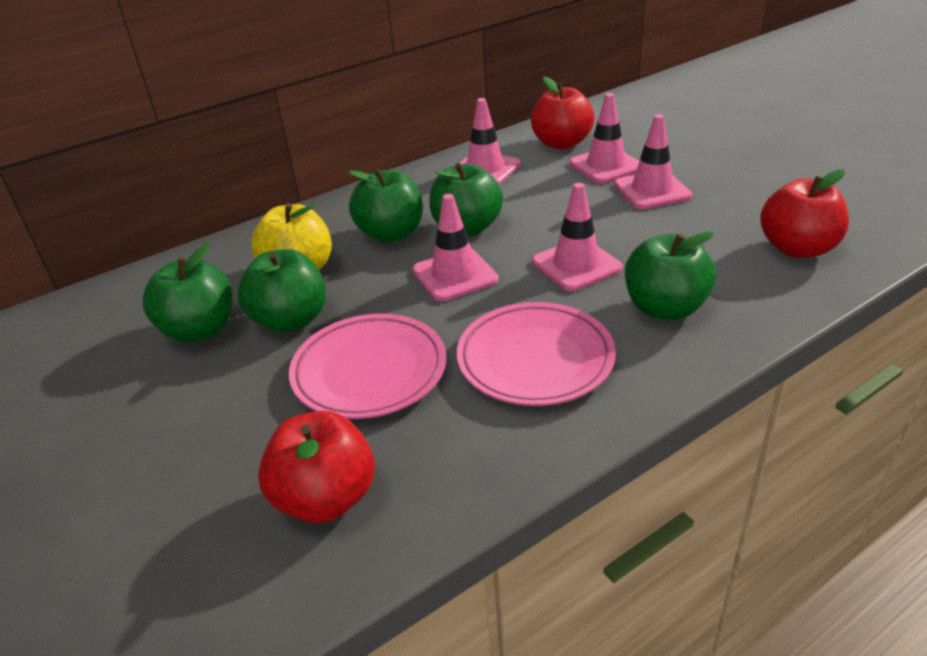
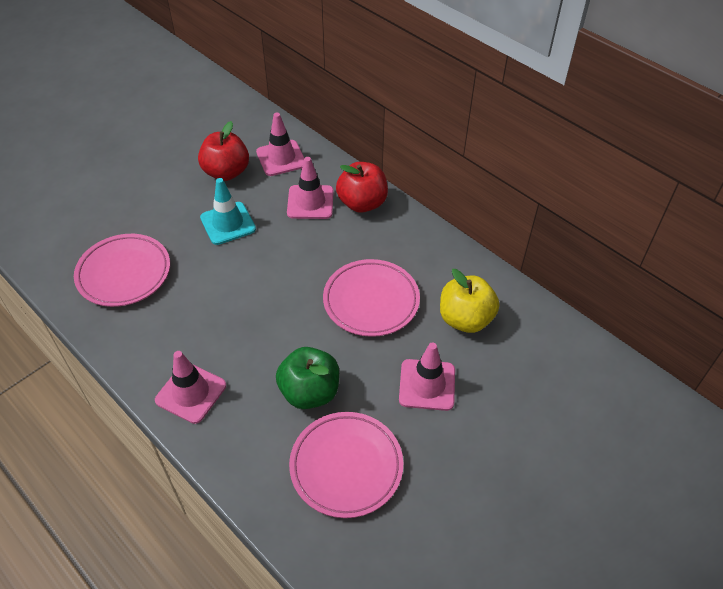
green apple: [143,244,233,343] [238,249,326,333] [349,168,423,243] [429,163,503,236] [625,231,716,321] = 5 -> [276,347,339,409] = 1
pink plate: [289,314,446,419] [457,302,616,406] = 2 -> [74,234,170,307] [289,412,403,518] [323,259,420,337] = 3
pink traffic cone: [412,194,499,302] [460,98,521,184] [532,183,623,291] [569,93,639,183] [614,114,692,209] = 5 -> [155,351,226,424] [256,113,304,176] [287,157,334,219] [399,342,455,411] = 4
red apple: [258,411,375,523] [531,77,594,149] [760,169,849,258] = 3 -> [198,121,249,181] [336,162,388,213] = 2
turquoise traffic cone: none = 0 -> [200,178,256,245] = 1

